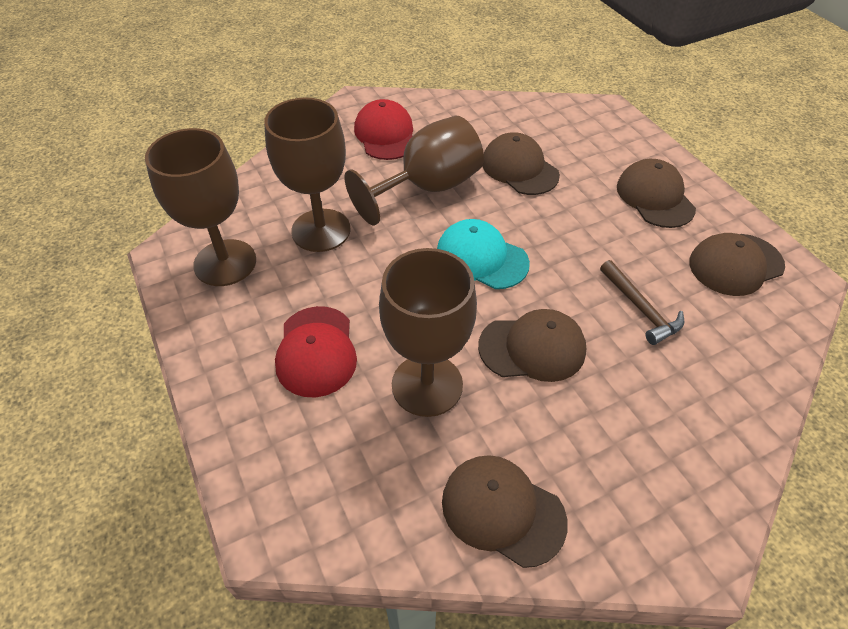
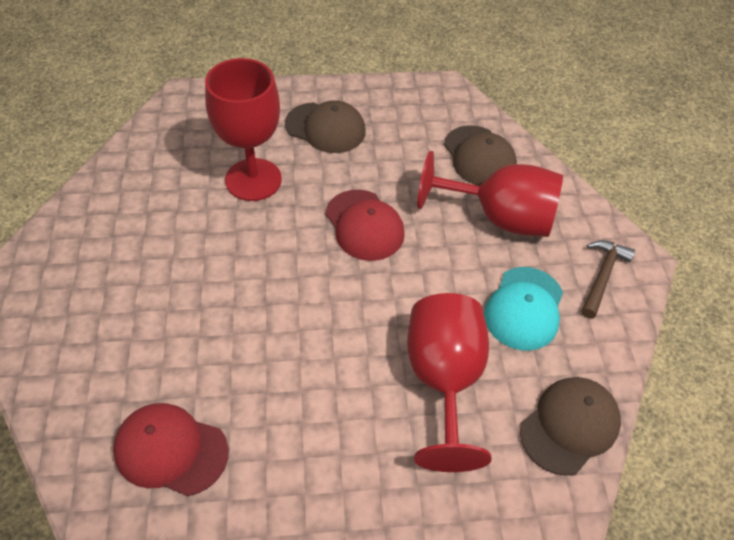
brown cap: [442,455,568,568] [478,309,586,382] [482,132,560,195] [617,159,696,228] [689,233,785,296] = 5 -> [285,100,366,153] [444,125,517,186] [520,377,621,476] = 3
brown goblet: [145,128,256,286] [264,97,351,252] [344,115,484,225] [379,248,477,417] = 4 -> none = 0
red goblet: none = 0 -> [205,58,282,201] [407,293,492,472] [417,151,563,237] = 3

